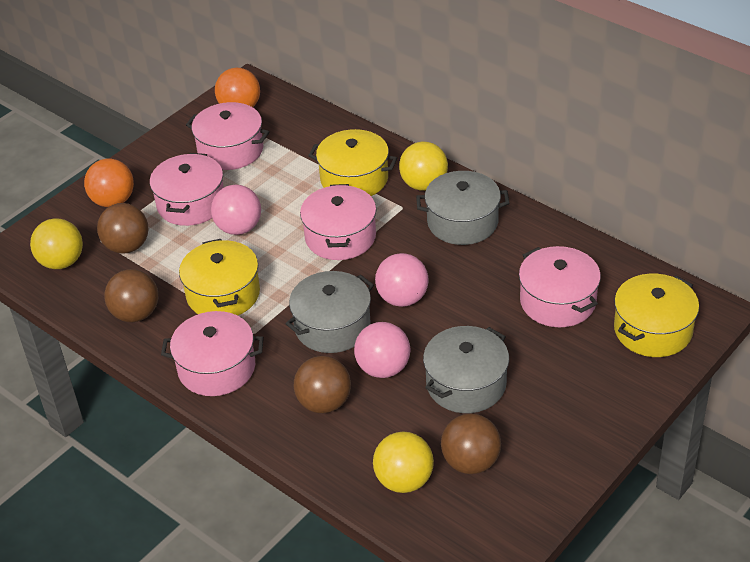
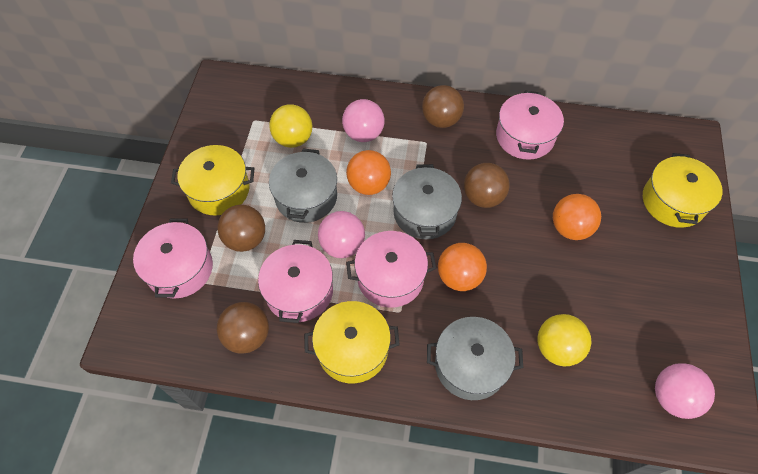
orange ball: [84,159,134,207] [215,68,260,107] = 2 -> [346,150,391,195] [438,243,487,291] [553,194,601,240] = 3
pink pot: [150,153,224,226] [161,311,264,396] [186,102,269,170] [300,184,376,260] [519,246,601,327] = 5 -> [133,218,213,299] [258,240,333,323] [346,231,436,308] [496,91,564,160] = 4
yellow ball: [30,218,83,269] [373,432,434,493] [399,142,448,191] = 3 -> [269,104,312,148] [537,314,591,367] = 2

